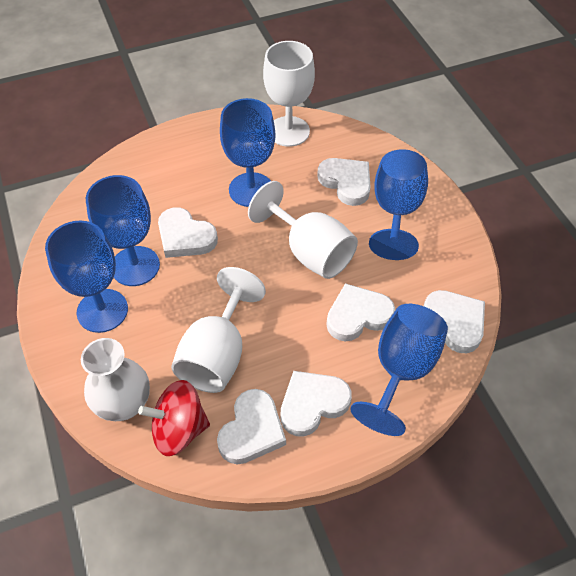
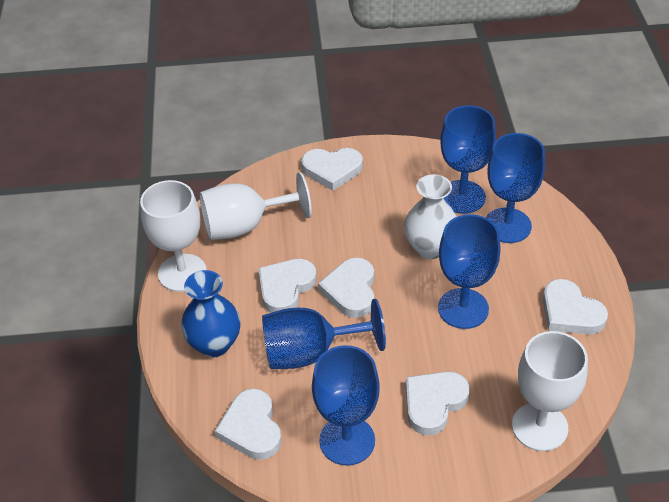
blue vase: none = 0 -> [181,270,240,357] = 1
red spinning top: [138,380,210,456] = 1 -> none = 0

